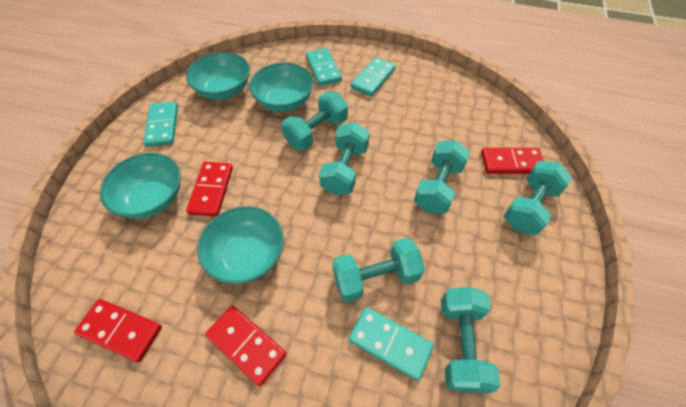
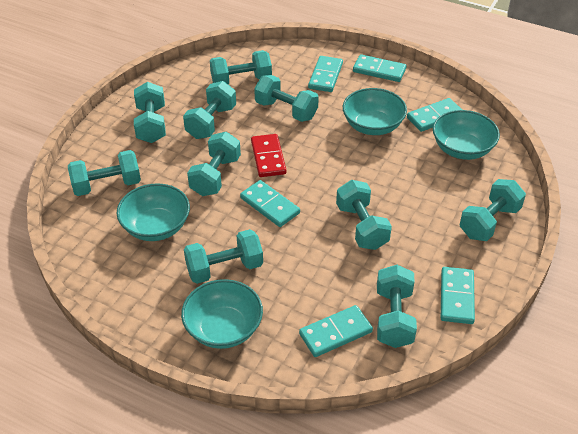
red domino: [74,299,162,362] [186,162,233,217] [205,306,287,386] [481,148,544,174] = 4 -> [251,134,286,177] = 1
turquoise domino: [143,101,178,147] [306,48,342,86] [349,307,434,381] [351,57,396,97] = 4 -> [240,180,300,227] [299,305,373,357] [308,56,343,92] [353,54,406,82] [407,98,462,132] [441,267,475,324] = 6
turquoise dumbbell: [281,92,348,151] [319,122,370,195] [332,238,425,303] [414,140,470,214] [441,287,500,393] [504,161,573,235] = 6 -> [68,150,141,196] [134,82,166,143] [183,81,236,139] [184,229,263,284] [187,132,241,196] [210,50,272,84] [254,75,319,122] [336,180,392,250] [377,265,417,348] [460,179,526,241] = 10

